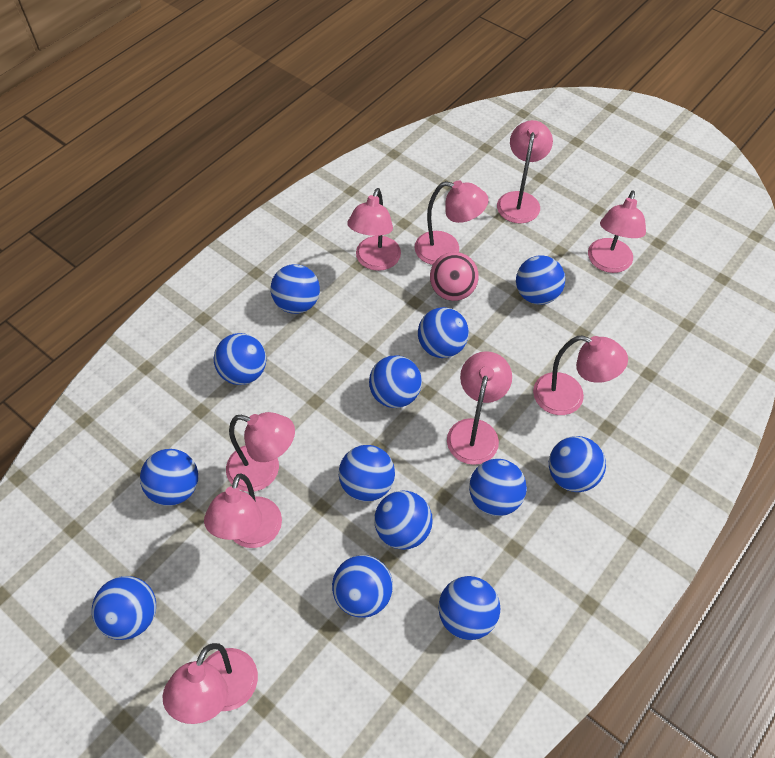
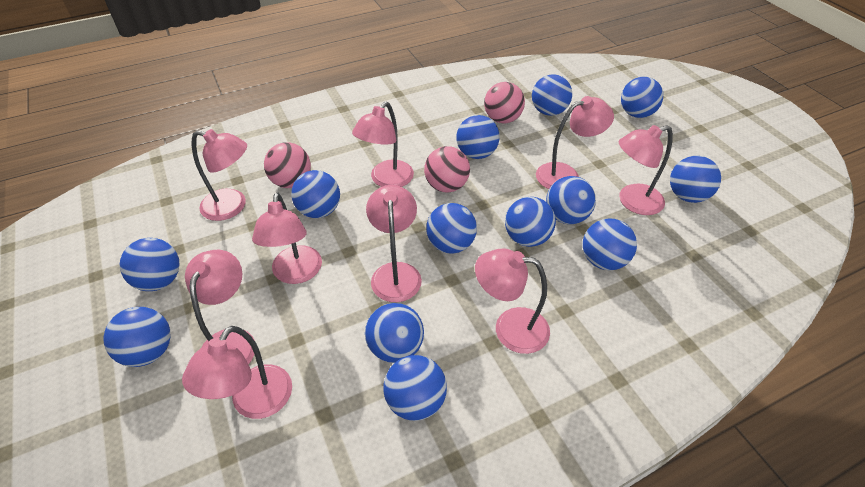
pink ball: [430,252,479,301] = 1 -> [264,142,311,188] [424,146,470,193] [484,82,525,123] = 3

